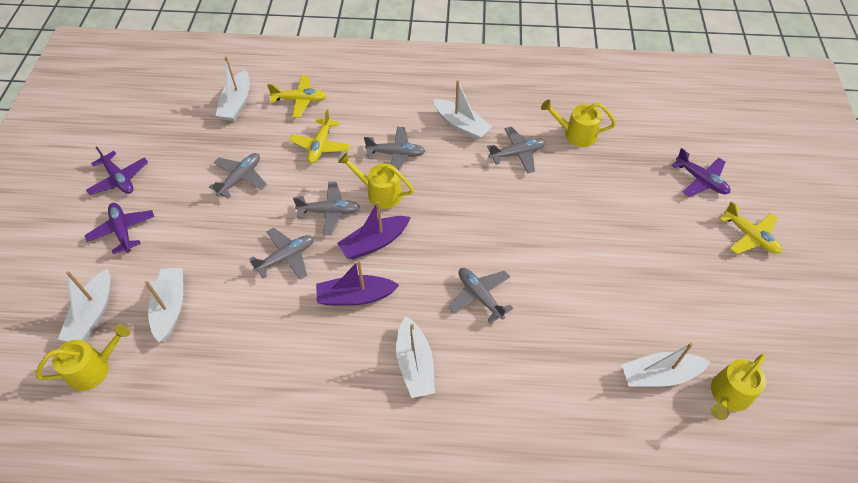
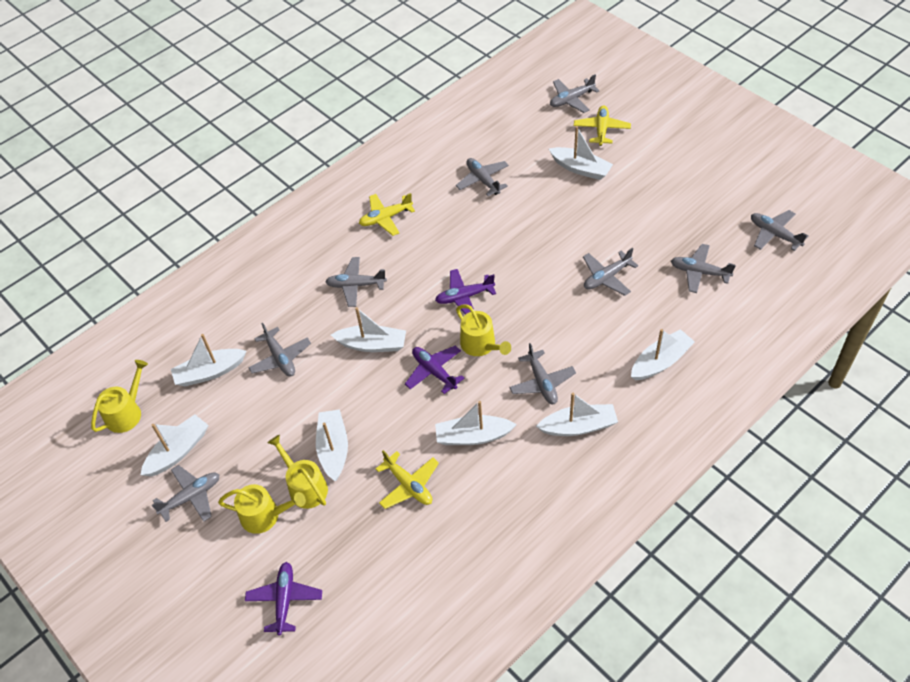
grey plane: [209,153,267,199] [250,228,314,280] [293,182,360,235] [364,127,425,171] [448,268,513,324] [487,126,546,173] = 6 -> [151,465,220,522] [248,323,311,377] [325,257,387,307] [456,158,509,196] [509,343,576,404] [550,74,599,113] [583,248,638,296] [671,244,736,293] [751,210,808,251] = 9
purple boat: [316,260,399,305] [337,201,411,259] = 2 -> none = 0
white boat: [58,269,111,342] [145,268,183,342] [215,57,250,121] [396,316,435,398] [433,80,492,140] [622,343,710,387] = 6 -> [141,414,209,476] [171,334,247,386] [316,409,348,481] [331,307,406,352] [435,401,517,445] [536,393,618,436] [549,126,613,180] [631,329,695,380] = 8

